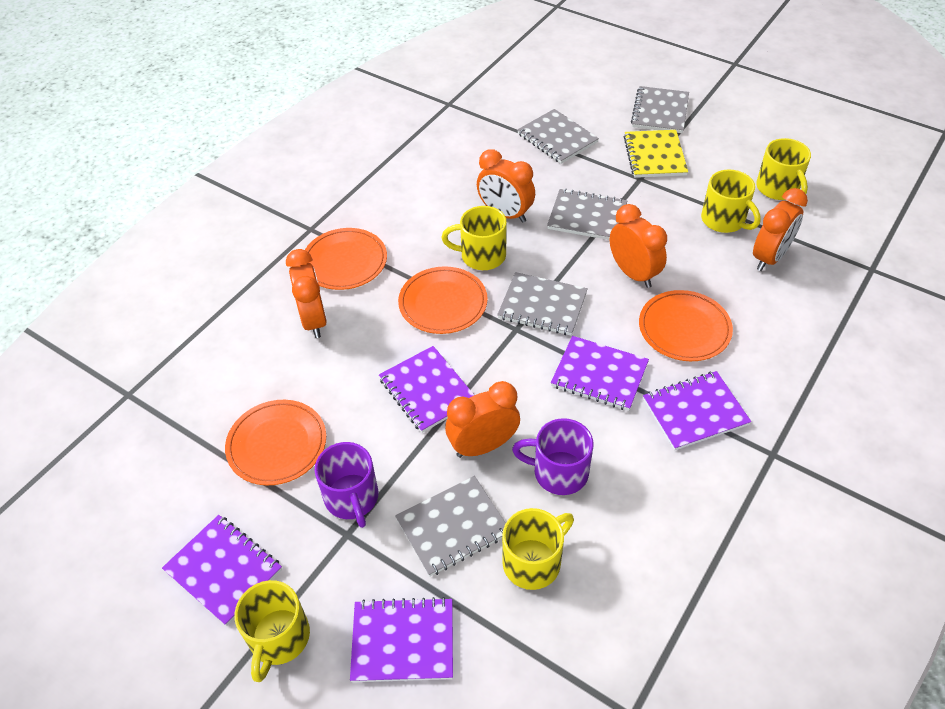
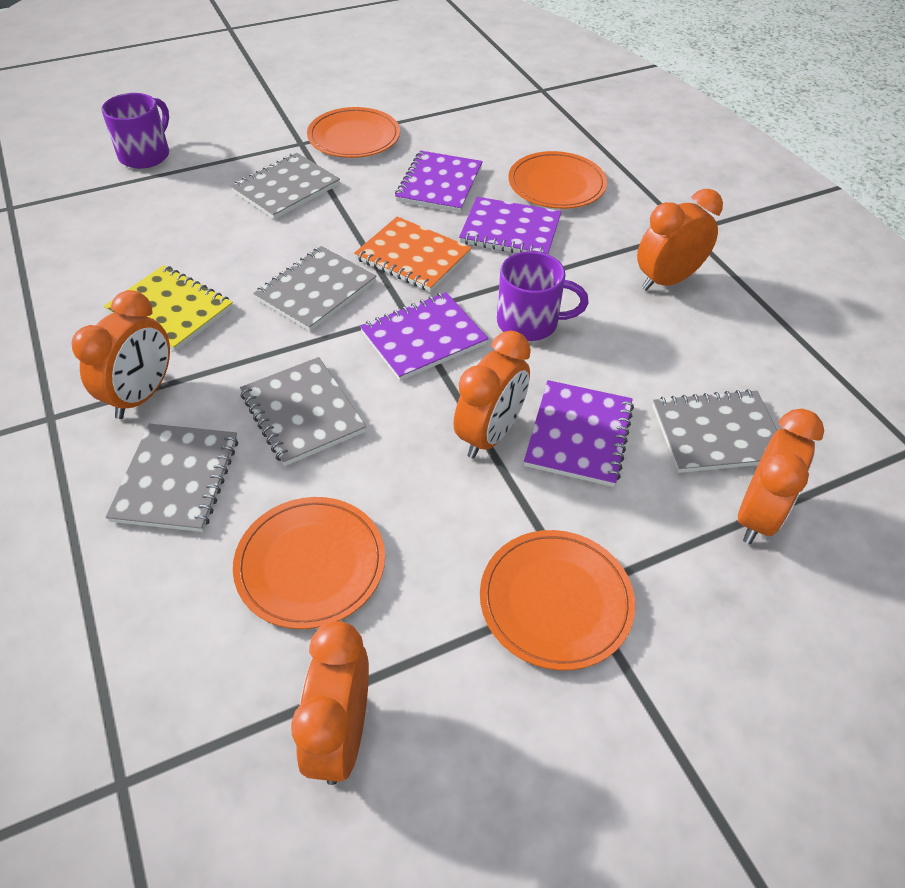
orange notebook: none = 0 -> [354,217,472,292] = 1
purple notebook: [162,515,282,626] [350,597,453,682] [379,346,474,433] [551,336,649,411] [643,371,751,451] = 5 -> [360,292,489,381] [395,150,483,213] [459,197,561,254] [524,380,634,487] = 4
yellow mug: [234,580,310,682] [442,206,507,270] [502,508,574,590] [701,169,761,233] [756,138,811,200] = 5 -> none = 0

